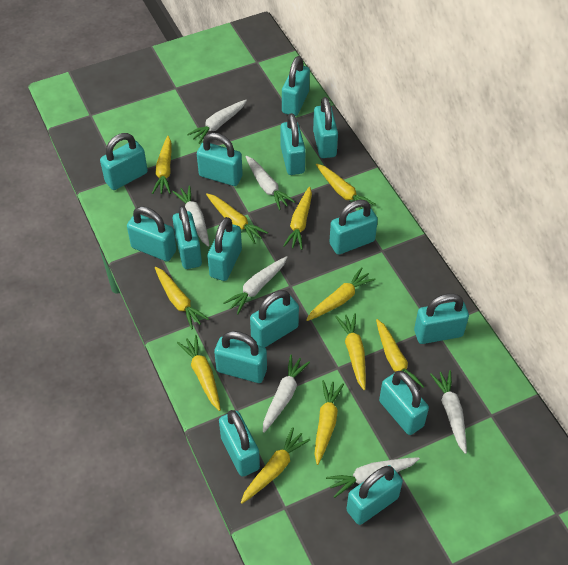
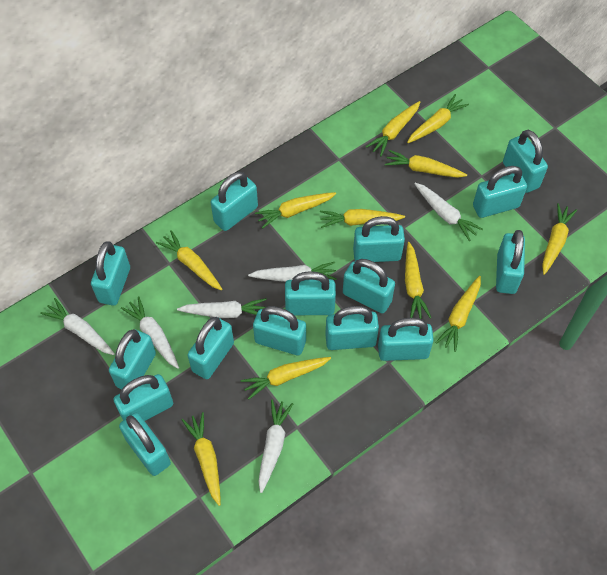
white carrot: [172,185,209,247] [187,100,247,144] [223,256,287,314] [246,156,295,210] [263,355,310,433] [326,457,420,498] [430,370,467,454] = 7 -> [40,298,115,355] [121,296,179,369] [177,298,267,318] [248,262,337,282] [258,399,293,493] [414,183,483,241] = 6

